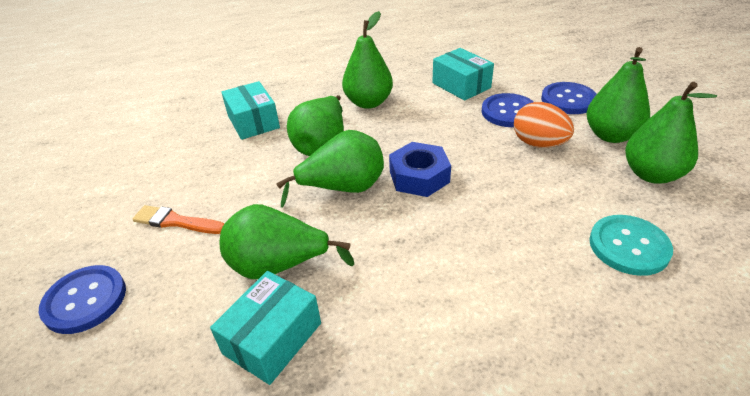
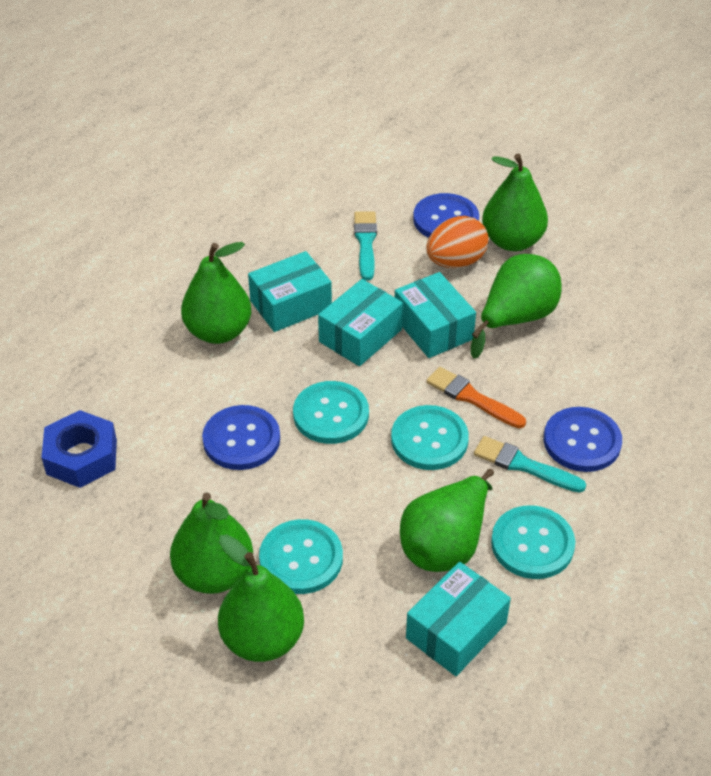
turquoise box: [210,271,321,385] [221,81,280,140] [432,48,494,101] = 3 -> [248,251,332,332] [318,279,403,366] [395,272,476,358] [406,562,511,676] = 4
turquoise brush: none = 0 -> [354,211,377,281] [474,436,586,493] = 2
turquoise button: [589,215,673,276] = 1 -> [259,519,343,594] [293,381,369,444] [391,405,469,470] [491,505,575,579] = 4

